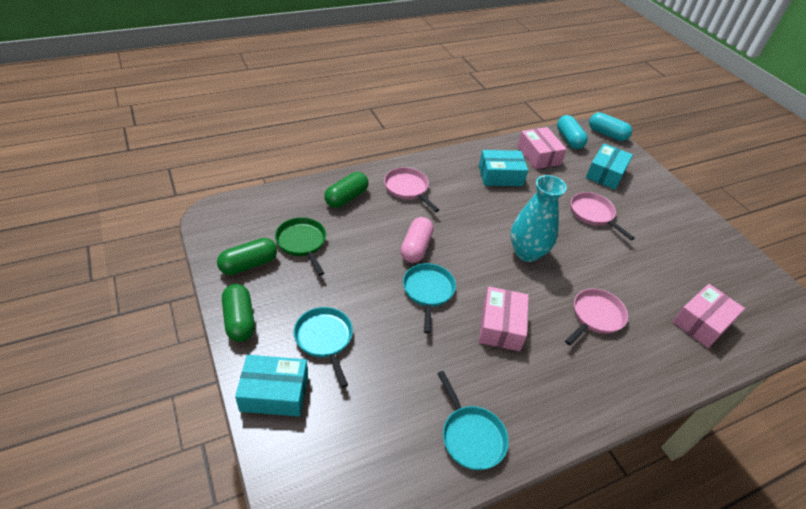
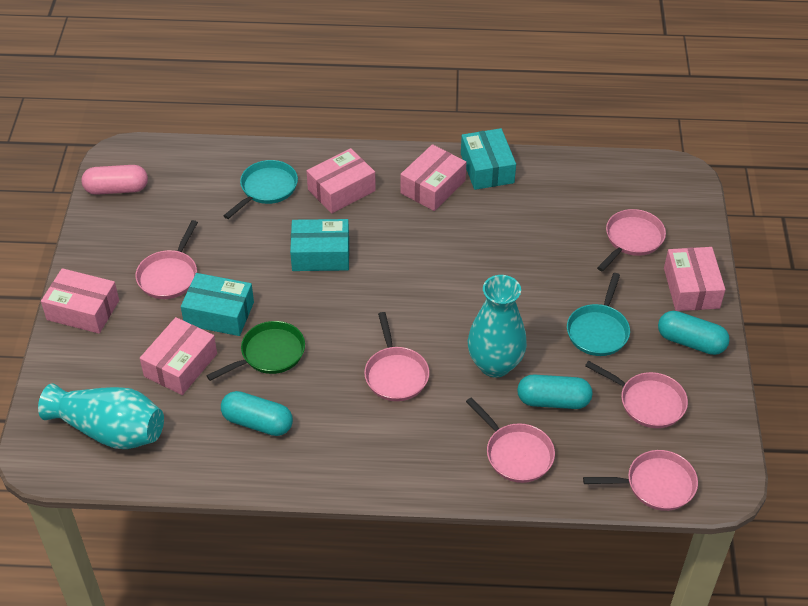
green capsule: [217,238,277,275] [222,284,255,342] [324,172,368,208] = 3 -> none = 0
pink box: [479,287,529,351] [517,127,567,169] [673,284,745,348] = 3 -> [41,268,119,334] [140,317,217,395] [307,148,376,213] [400,144,466,211] [664,247,725,311] = 5
pink pan: [384,167,439,212] [565,289,628,345] [571,192,635,240] = 3 -> [135,220,198,299] [364,312,429,401] [466,397,555,483] [583,450,698,511] [585,361,688,428] [597,209,666,272] = 6
turquoise capsule: [557,115,588,149] [589,112,632,141] = 2 -> [221,391,293,436] [517,374,592,409] [658,311,730,355] = 3
turquoise pan: [294,307,353,388] [403,263,456,334] [437,371,509,470] = 3 -> [223,160,298,219] [567,273,630,356] = 2
turquoise vase: [510,175,567,262] = 1 -> [38,383,164,449] [468,275,527,377] = 2

